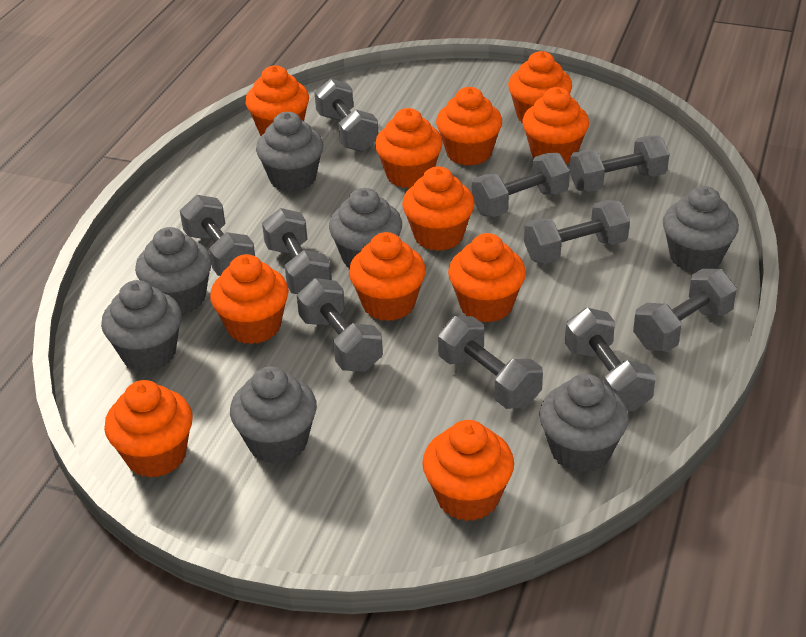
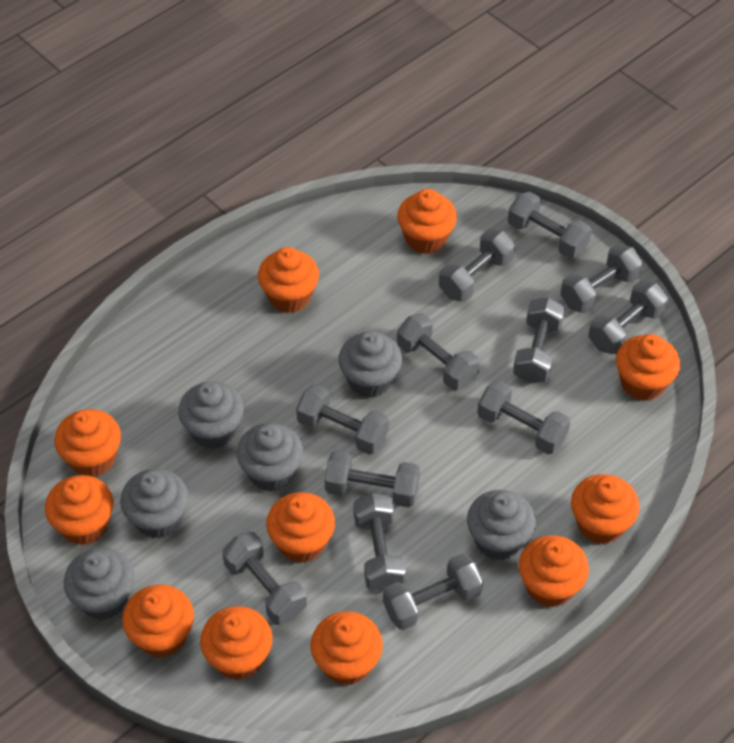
grey cupcake: [101,280,182,371] [135,227,212,314] [230,366,317,464] [256,112,323,192] [329,188,402,268] [539,374,629,473] [663,186,739,273] = 7 -> [64,548,135,620] [120,469,189,539] [178,382,244,449] [237,423,303,492] [338,331,402,398] [467,490,536,560] = 6
grey dumbbell: [180,195,255,276] [262,208,332,294] [297,278,383,372] [314,79,378,152] [438,316,543,409] [472,153,570,217] [524,200,630,264] [565,308,656,412] [570,135,669,192] [633,269,737,352] = 10 -> [222,532,307,625] [296,384,389,455] [325,450,420,507] [353,493,406,591] [383,553,483,630] [397,313,480,390] [439,229,515,302] [477,380,570,454] [508,192,592,259] [513,297,565,384] [560,244,643,313] [588,280,668,354] = 12

